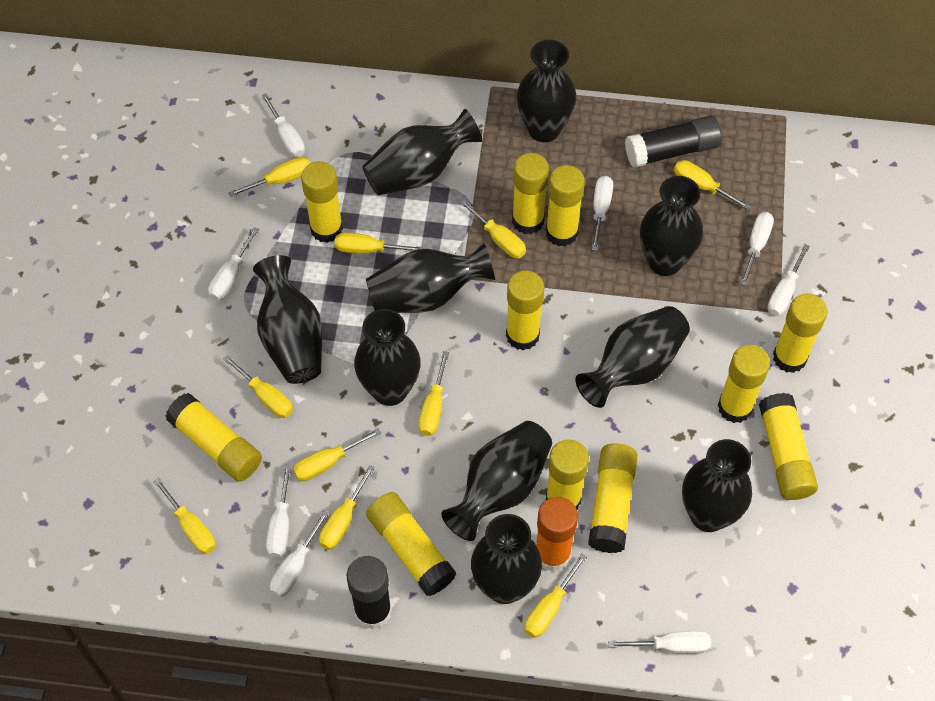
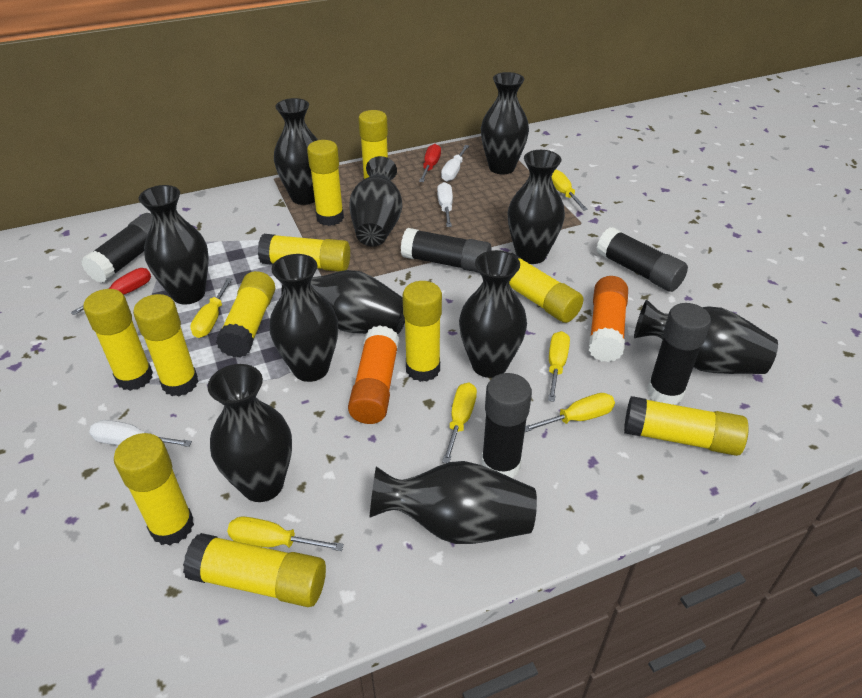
black glue stick: [347,556,392,630] [625,116,722,168] = 2 -> [81,213,153,283] [401,228,492,273] [481,373,532,478] [596,227,688,292] [647,303,711,405] = 5
black vase: [253,255,322,384] [354,309,421,406] [362,109,482,195] [366,243,495,313] [441,421,552,541] [471,514,542,604] [517,40,577,142] [575,306,690,408] [640,176,703,276] [682,439,752,532] = 10 -> [139,185,209,305] [207,364,292,502] [269,254,338,382] [274,98,318,205] [281,270,405,334] [350,156,402,246] [370,461,537,544] [459,250,527,378] [481,72,529,174] [508,150,565,264] [634,300,778,374] = 11
orange glue stick: [536,497,578,572] = 1 -> [348,325,399,424] [589,276,628,362] = 2
red screwdriver: none = 0 -> [71,268,151,315] [419,144,441,182] = 2
white screwdriver: [208,227,259,300] [261,93,305,157] [266,465,291,558] [270,510,329,597] [592,176,613,251] [608,631,711,654] [741,212,774,286] [767,244,810,316] = 8 -> [89,420,192,447] [437,182,453,227] [441,145,469,182] = 3
yellow screwdriver: [153,478,216,554] [223,355,293,418] [229,157,310,197] [293,428,381,481] [319,465,375,550] [334,232,423,254] [418,351,449,436] [459,199,526,258] [525,554,587,638] [674,160,751,210] = 10 -> [190,278,232,338] [227,516,344,551] [442,383,477,463] [525,393,615,432] [548,331,570,402] [552,169,588,211] = 6

